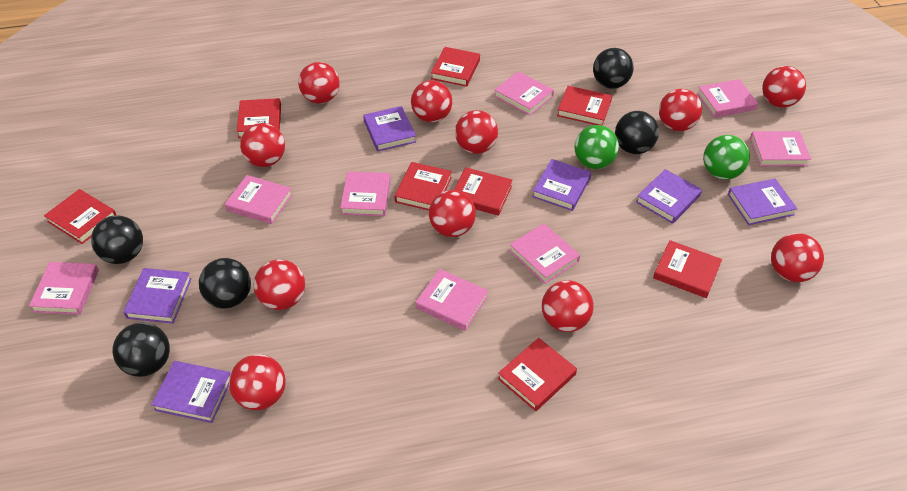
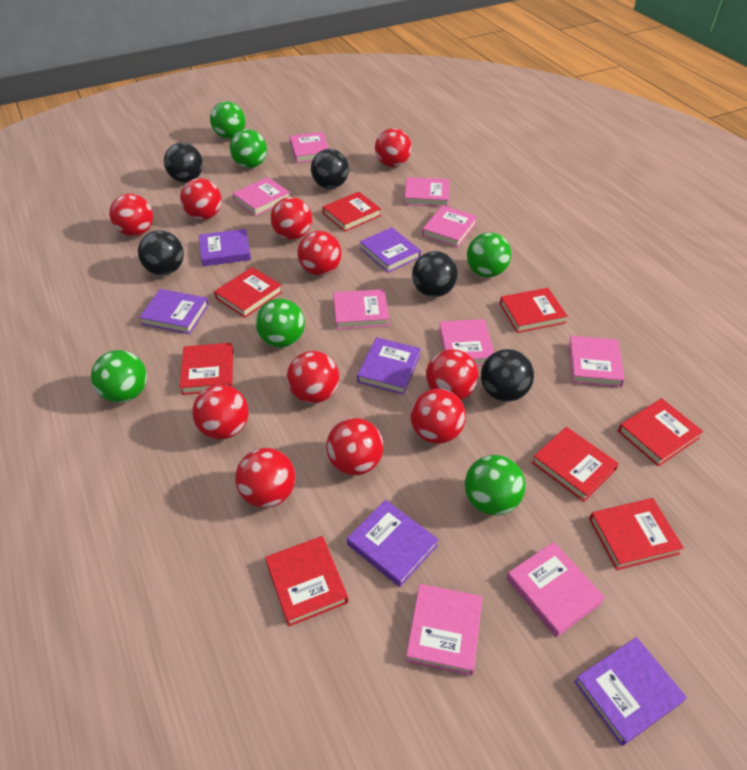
green ball: [574,125,619,169] [703,135,750,179] = 2 -> [91,350,147,403] [210,101,245,139] [230,129,267,168] [256,298,305,347] [465,455,525,516] [467,232,511,277] = 6
pink book: [29,262,99,315] [225,175,293,224] [340,171,391,216] [416,269,488,331] [494,71,554,116] [509,223,580,284] [697,79,758,118] [750,131,811,166] = 8 -> [233,177,290,216] [290,132,329,163] [333,289,389,330] [404,177,449,207] [406,584,482,676] [422,205,478,248] [439,319,494,366] [506,542,605,637] [568,336,625,387] = 9

